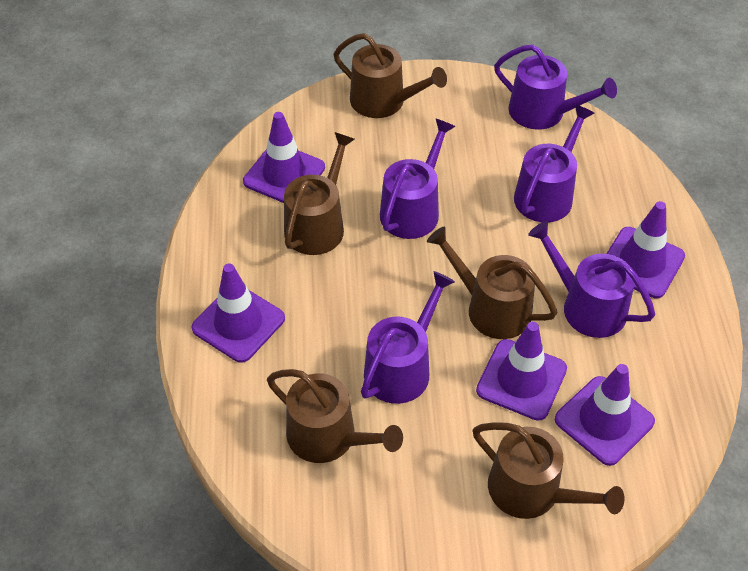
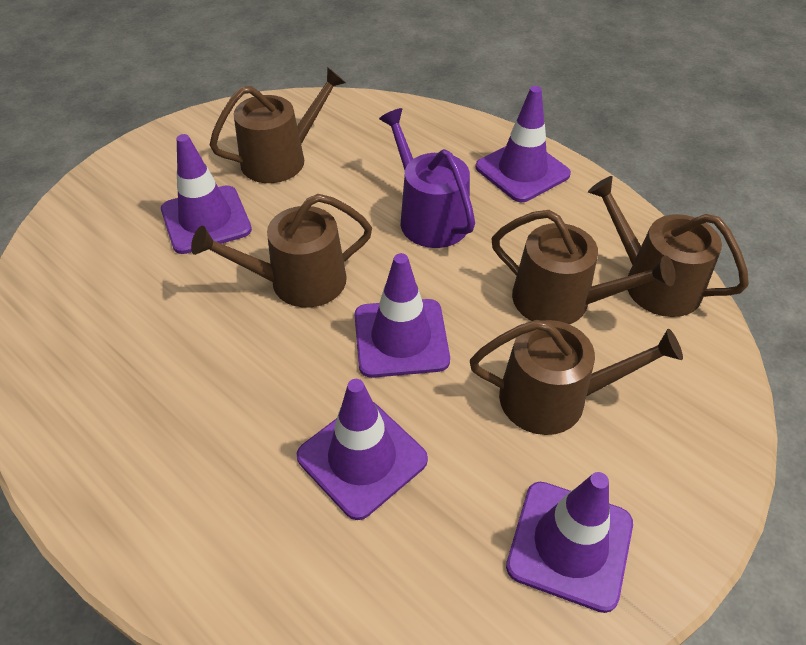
purple watering can: [361,271,455,404] [380,118,456,239] [494,44,617,130] [514,105,594,222] [528,221,655,338] = 5 -> [379,108,475,248] = 1

